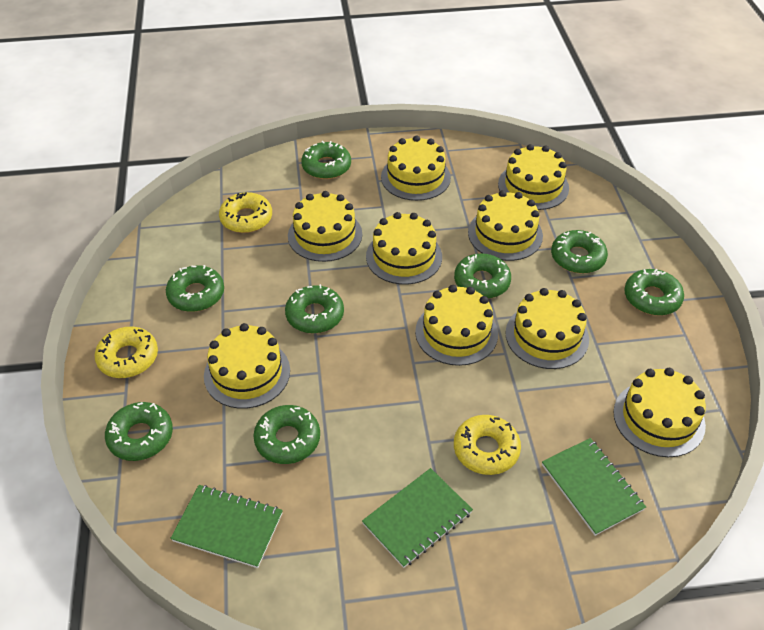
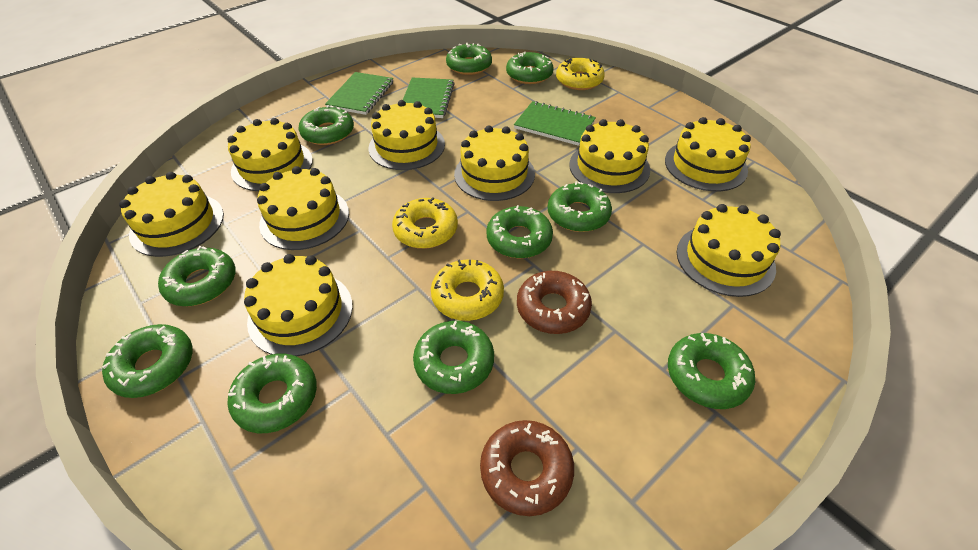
brown donut: none = 0 -> [480,420,574,516] [517,271,592,334] = 2
green donut: [105,402,173,461] [166,265,224,312] [253,405,320,464] [285,284,344,333] [301,141,351,179] [454,253,511,299] [551,230,608,274] [624,269,684,316] = 8 -> [102,324,193,398] [158,246,236,306] [227,353,317,433] [299,105,354,145] [413,321,494,394] [446,43,492,75] [486,205,553,258] [506,52,554,84] [547,181,612,232] [668,333,755,409] = 10

